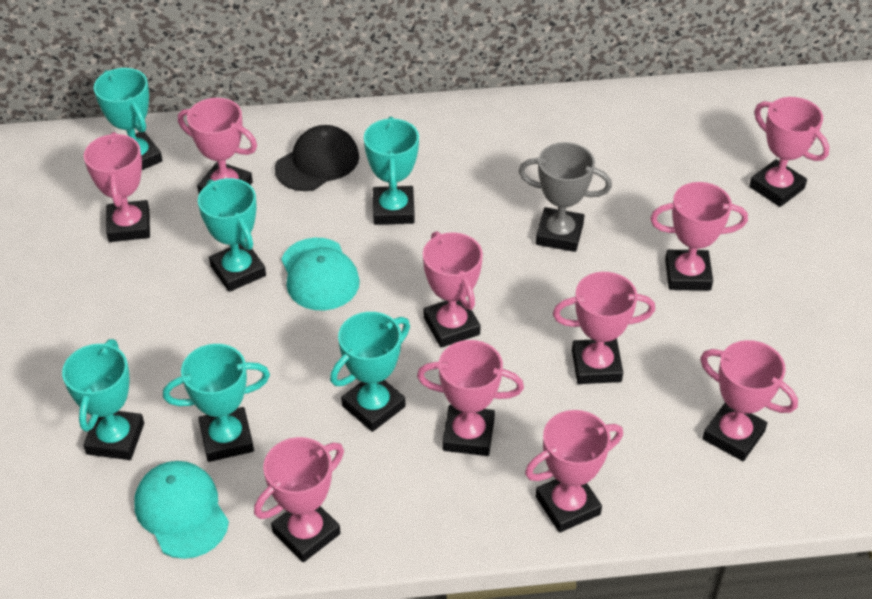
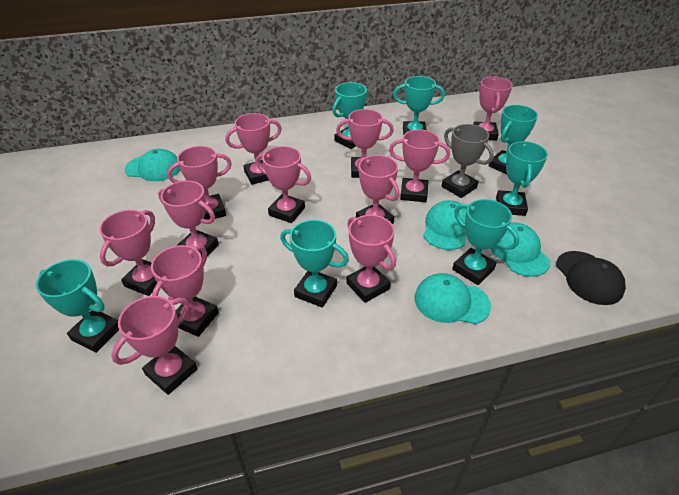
pink trophy: [84,132,150,242] [178,98,257,194] [254,437,344,562] [417,340,524,456] [423,231,483,348] [525,410,623,533] [553,272,655,384] [650,182,748,290] [700,340,798,461] [749,97,829,207] = 10 -> [99,210,157,296] [111,296,198,395] [151,245,219,337] [158,180,219,258] [167,146,232,220] [225,113,282,185] [256,146,311,223] [336,109,394,178] [346,215,396,303] [356,155,399,224] [389,130,450,202] [473,77,513,141] = 12
turquoise cap: [134,461,229,559] [281,238,360,310] = 2 -> [125,149,180,181] [415,273,491,324] [423,200,467,250] [490,222,551,277] = 4
turquoise trophy: [62,339,144,460] [94,68,163,170] [163,344,270,462] [198,178,266,292] [330,312,410,432] [364,117,419,225] = 6 -> [36,259,119,353] [280,220,349,308] [332,82,368,149] [393,76,445,135] [452,199,519,285] [489,105,538,174] [496,141,548,216] = 7

